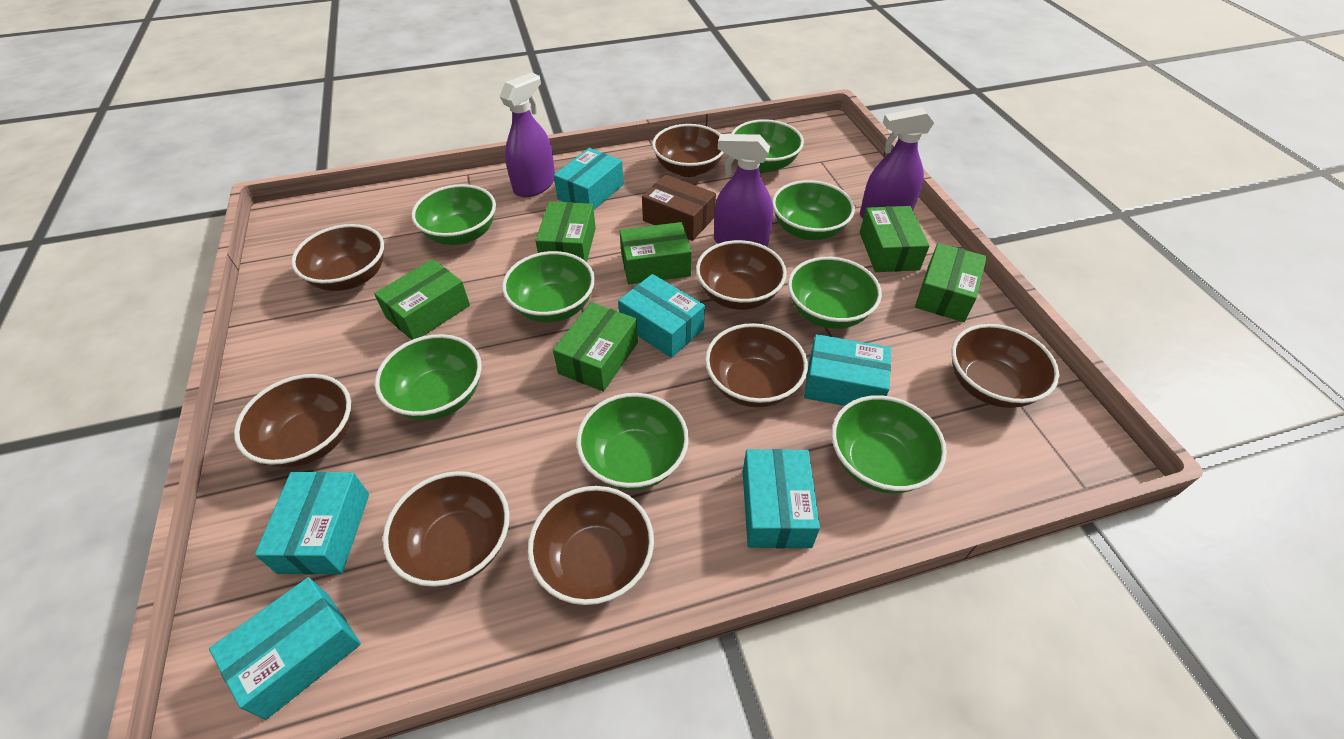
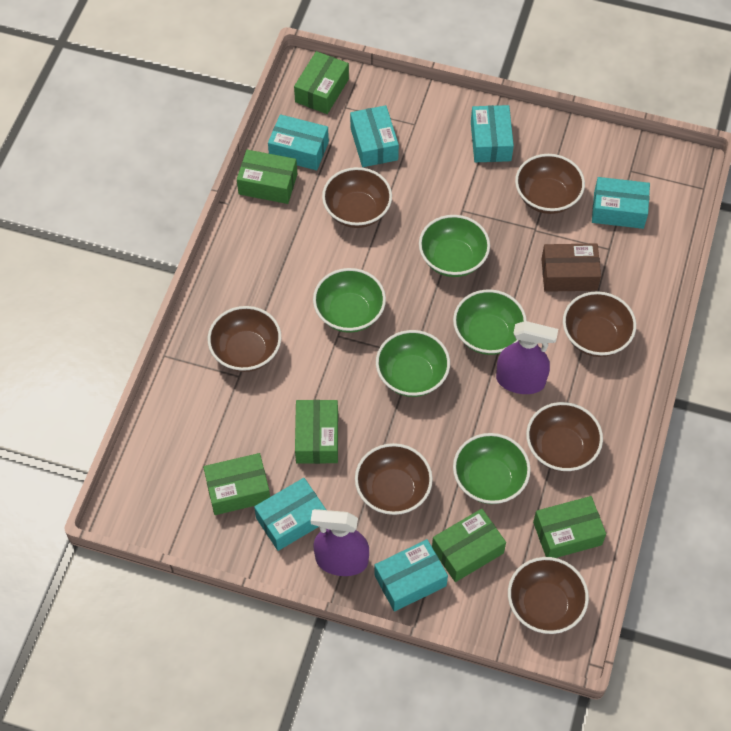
brown bowl: [234,374,351,468] [291,224,384,291] [383,471,510,587] [528,486,654,605] [652,124,724,177] [696,240,787,310] [705,323,808,407] [952,324,1059,408] = 8 -> [208,306,281,372] [322,167,392,228] [355,443,433,515] [508,557,589,634] [515,154,585,214] [526,402,603,472] [563,291,636,357] = 7
green bowl: [375,334,482,420] [412,184,496,245] [502,251,595,322] [576,393,689,490] [731,119,804,172] [772,180,855,240] [788,257,882,329] [831,395,947,493] = 8 -> [313,268,386,333] [376,330,450,397] [419,215,490,277] [453,289,527,355] [453,433,531,504] = 5
purple spray bottle: [500,72,555,197] [714,134,773,247] [860,107,934,218] = 3 -> [311,509,369,576] [496,321,558,394] = 2

